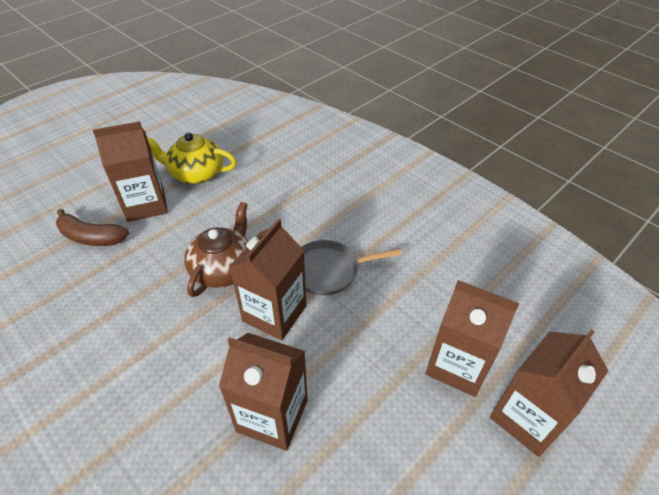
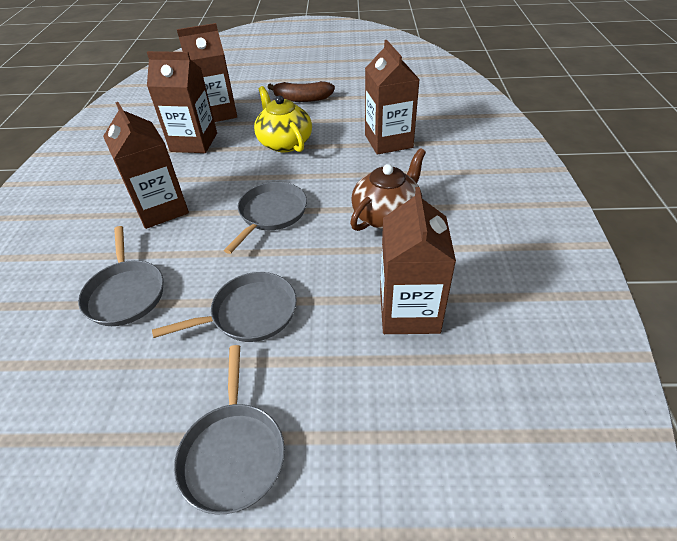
grey pan: [301,240,401,296] = 1 -> [78,226,163,326] [152,272,297,342] [174,345,285,514] [224,182,307,254] = 4

